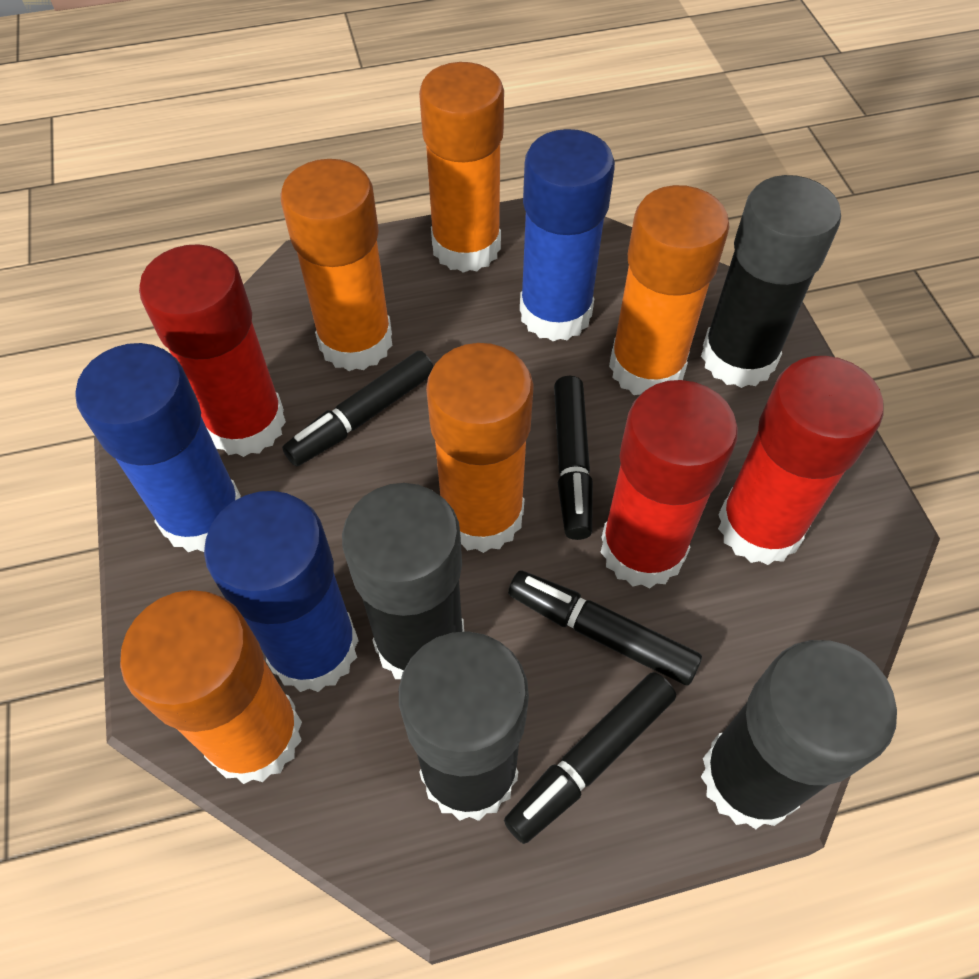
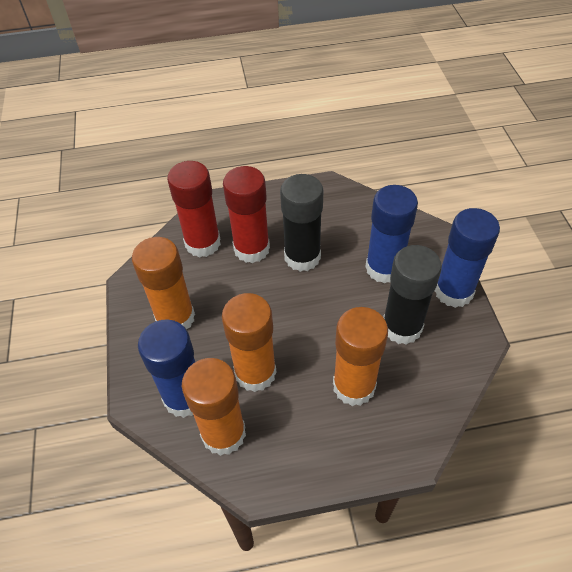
black glue stick: [342,483,464,679] [399,631,529,821] [701,175,841,388] [701,640,897,829] = 4 -> [280,174,324,272] [383,245,442,345] = 2
black marker: [282,351,434,467] [504,672,676,844] [508,571,702,685] [554,376,593,540] = 4 -> none = 0
orange glue stick: [120,590,302,784] [281,159,393,371] [419,62,504,273] [426,343,534,553] [609,185,730,395] = 5 -> [132,237,195,330] [182,358,246,456] [222,293,276,392] [333,307,388,406] = 4
red glue stick: [139,244,286,457] [600,380,738,588] [718,356,883,565] = 3 -> [167,161,221,258] [223,166,270,263] = 2

